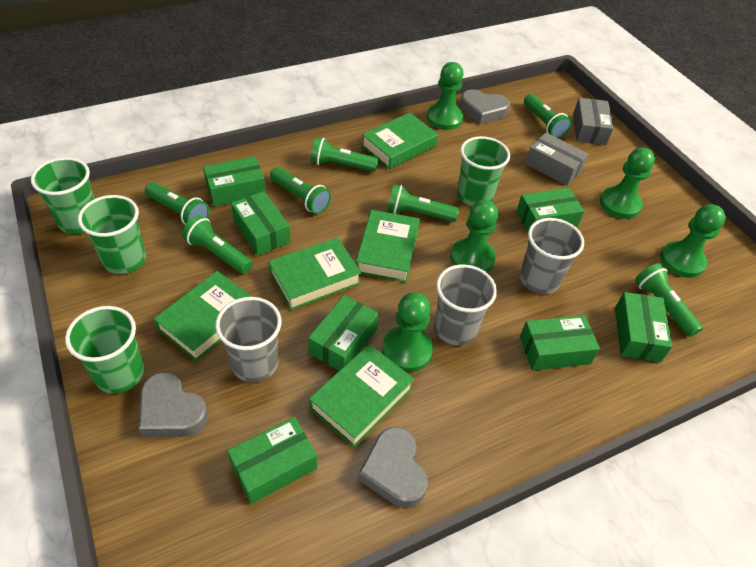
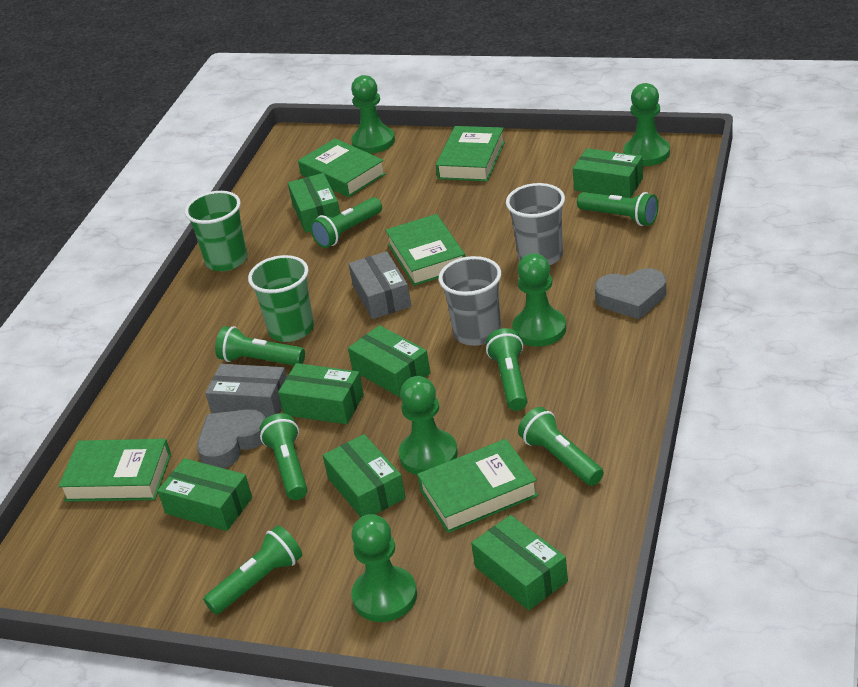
green cup: [31,157,95,234] [65,306,145,394] [78,195,146,274] [457,136,510,206] = 4 -> [185,191,247,271] [248,255,314,342] = 2
grey cup: [215,297,281,382] [434,264,497,345] [520,218,584,294] = 3 -> [439,256,501,346] [506,183,565,265] = 2
grey heart: [139,372,209,437] [358,427,428,508] [460,89,510,124] = 3 -> [197,409,266,468] [595,268,666,319] = 2

